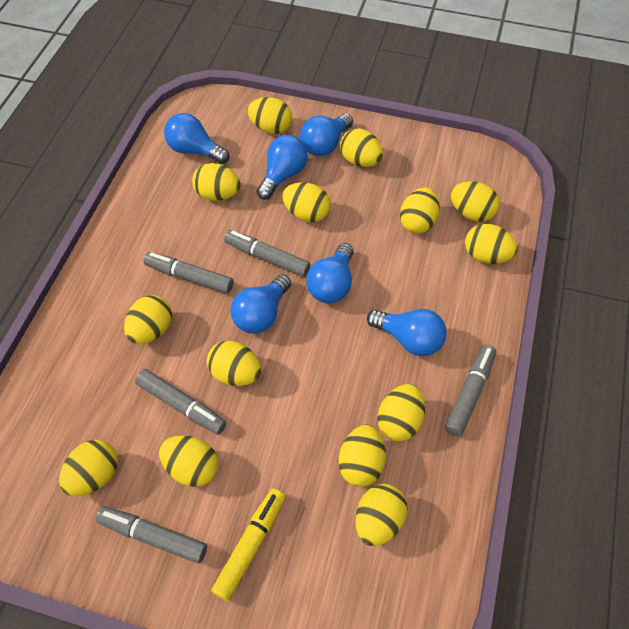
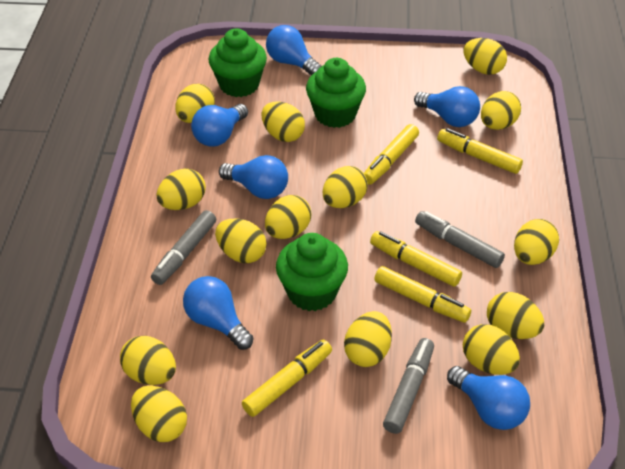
green cupcake: none = 0 -> [208,29,267,97] [276,233,348,311] [306,58,366,128] = 3
grey marker: [96,506,207,563] [135,369,226,435] [144,252,233,294] [224,230,311,277] [445,345,496,437] = 5 -> [151,210,216,285] [383,338,434,434] [415,211,505,268] = 3
yellow marker: [211,488,285,601] = 1 -> [242,340,332,417] [364,124,419,185] [370,231,462,287] [374,266,471,323] [437,128,523,174] = 5

